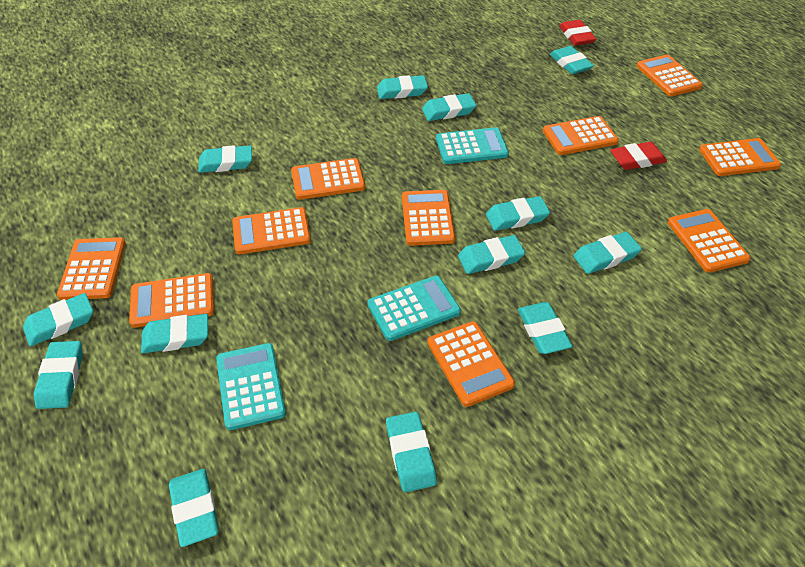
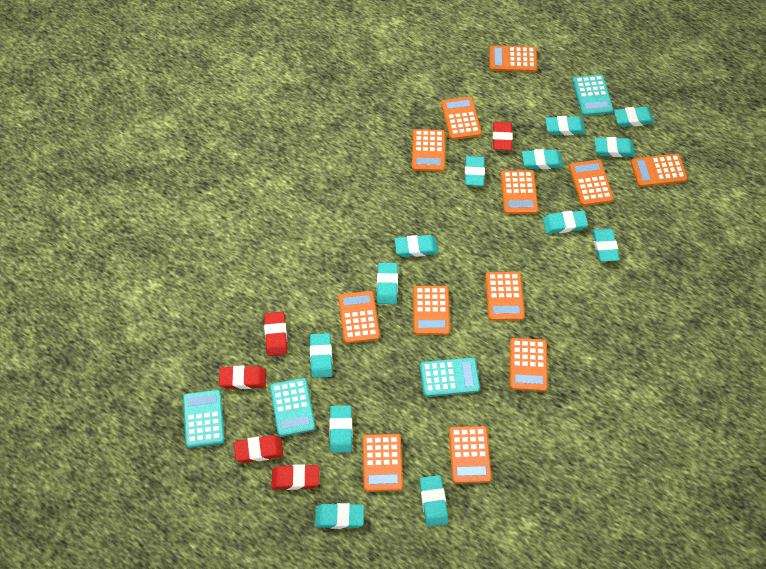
orange calculator: [57,237,126,300] [129,273,214,328] [232,207,311,254] [291,158,365,200] [402,190,455,246] [427,321,515,407] [543,116,619,155] [636,54,703,97] [668,209,751,273] [699,138,781,176] = 10 -> [338,291,380,344] [362,434,403,492] [412,129,445,172] [413,286,450,335] [441,97,482,140] [449,426,492,484] [485,272,525,321] [489,45,537,72] [501,170,538,214] [510,338,548,392] [569,160,614,206] [631,154,688,187] = 12
red eraser: [559,20,596,46] [610,142,667,170] = 2 -> [219,366,266,389] [234,435,284,463] [264,312,288,356] [271,464,319,490] [493,122,513,150] = 5
turquoise calculator: [216,343,286,430] [368,276,461,341] [436,127,509,164] = 3 -> [183,390,225,448] [270,378,316,437] [420,357,480,397] [573,75,613,116] = 4

